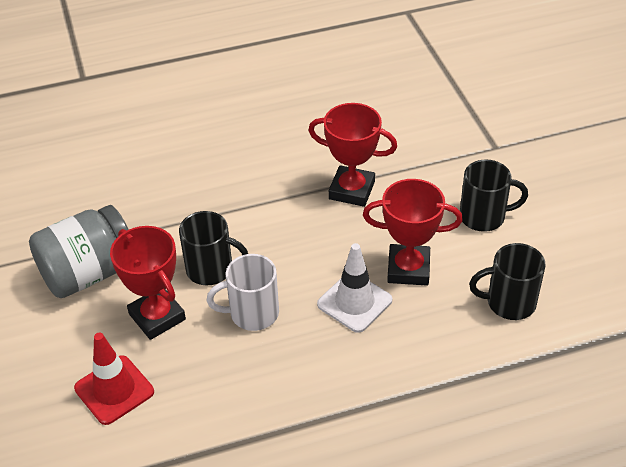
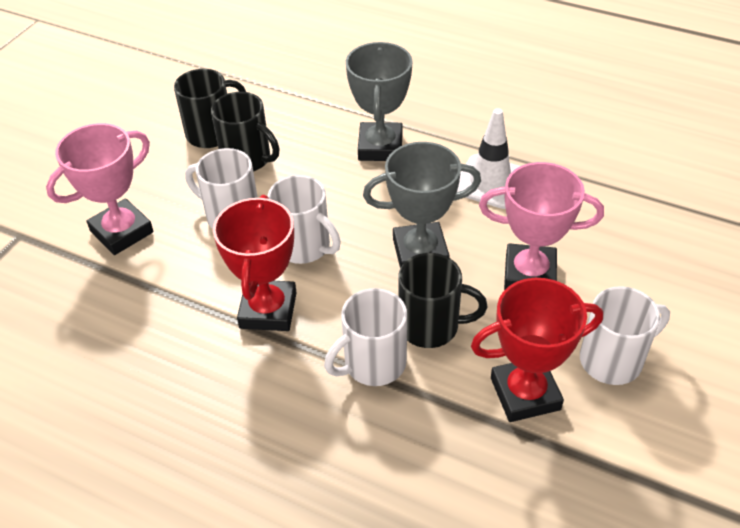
grey jar: [29,205,129,298] = 1 -> none = 0
grey trophy: none = 0 -> [346,42,413,161] [363,142,481,268] = 2
pink trophy: none = 0 -> [46,123,154,255] [479,162,604,290] = 2
red traffic cone: [74,333,154,425] = 1 -> none = 0
red trophy: [110,226,186,340] [308,103,397,207] [363,179,463,286] = 3 -> [213,195,297,331] [471,278,603,422] = 2
white mug: [207,254,279,331] = 1 -> [185,148,258,229] [268,175,341,264] [324,288,407,386] [580,286,670,385] = 4

